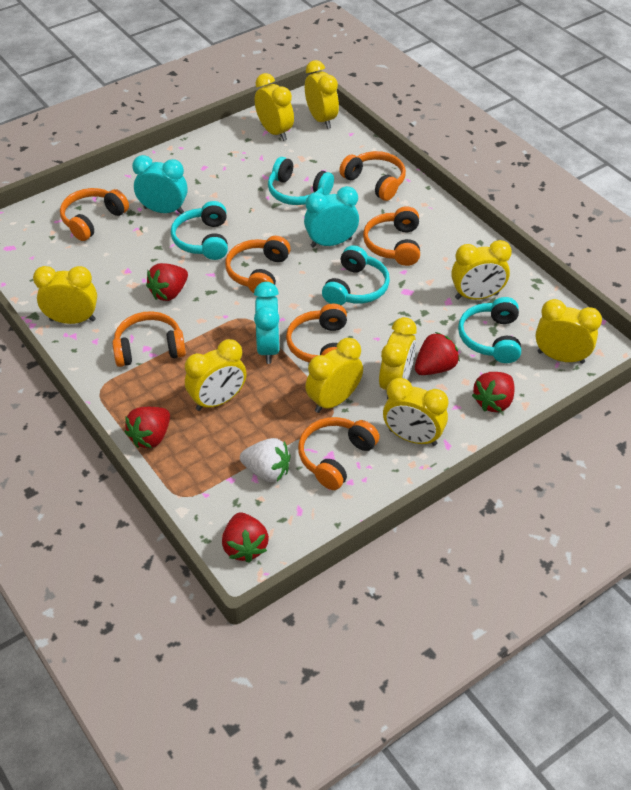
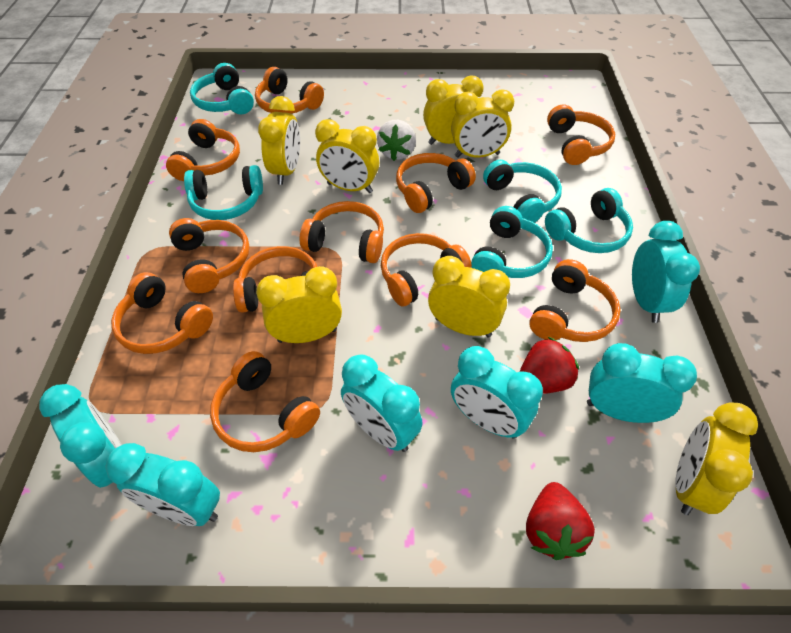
orange headphones: [60,188,129,241] [112,311,186,367] [225,236,291,293] [286,304,347,363] [298,417,380,490] [339,151,406,201] [363,206,420,266] = 7 -> [111,272,213,354] [166,119,240,181] [169,218,250,293] [210,351,320,452] [233,246,317,313] [255,67,324,114] [300,201,384,263] [381,233,472,307] [396,153,476,213] [529,259,621,342] [547,104,615,165] = 11
red strawberry: [125,407,170,448] [146,263,188,301] [222,512,269,563] [415,332,460,375] [472,372,515,412] = 5 -> [520,337,579,394] [526,482,595,560] = 2
turquoise clock: [132,155,188,214] [254,282,280,364] [304,186,359,248] = 3 -> [39,384,122,488] [105,443,220,526] [341,354,423,452] [451,346,543,439] [587,343,697,423] [632,221,700,323] = 6
turquoise headphones: [171,201,228,260] [268,157,334,205] [322,245,390,305] [458,297,521,363] = 4 -> [184,165,263,220] [190,63,254,114] [471,206,553,278] [483,160,562,223] [545,188,633,253] = 5
yellow clock: [33,266,97,324] [185,339,246,411] [255,73,294,141] [305,60,339,129] [305,338,363,413] [379,317,417,399] [383,378,449,446] [451,240,512,300] [535,299,602,364] = 9 -> [256,266,342,343] [258,96,300,185] [315,119,379,193] [423,75,484,145] [428,256,510,337] [451,89,514,158] [676,403,758,515] = 7

